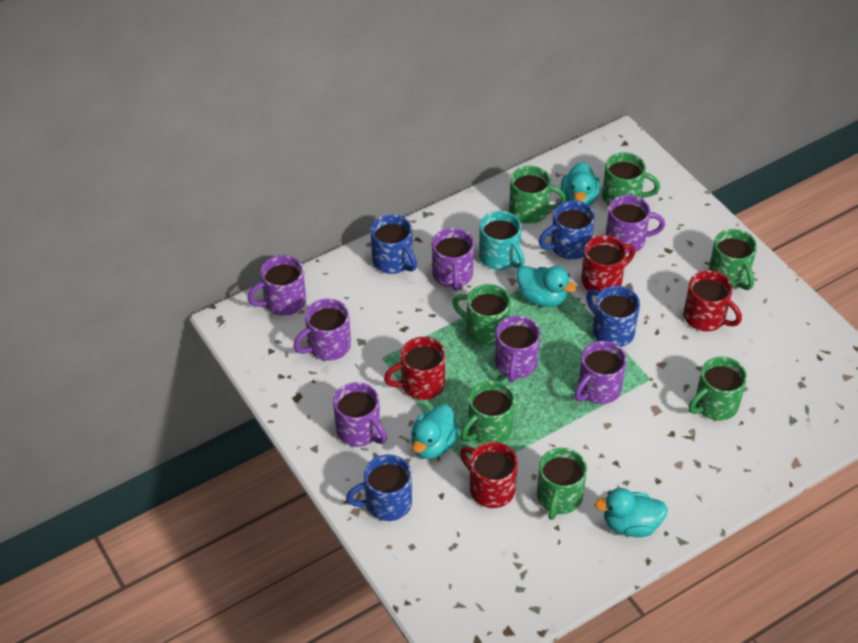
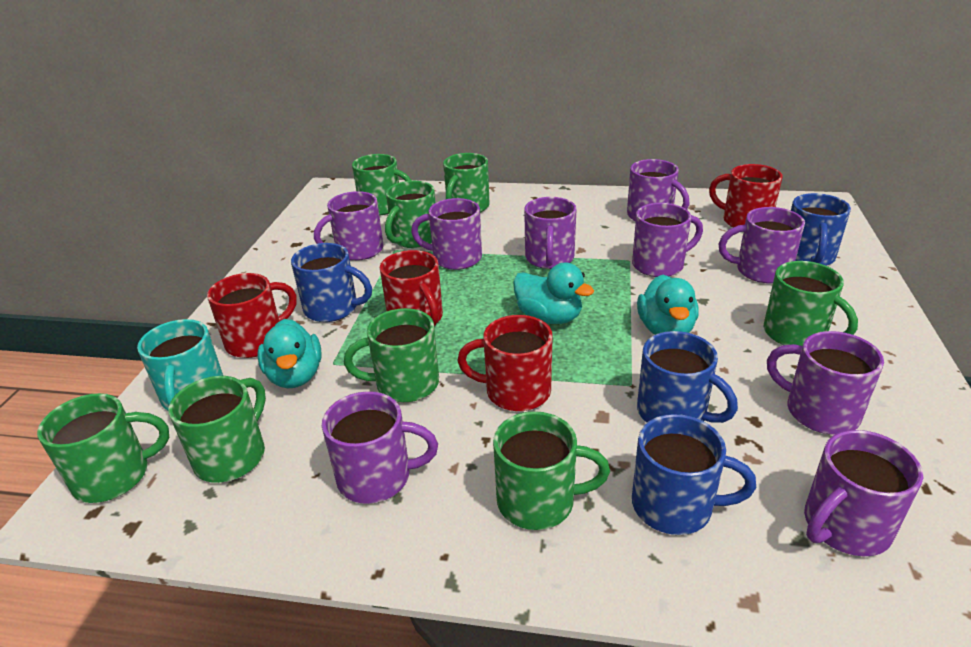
green mug: [452,284,511,346] [461,381,515,444] [509,166,566,224] [537,448,587,520] [602,152,660,206] [689,357,747,421] [709,229,757,290] = 7 -> [37,393,169,503] [168,376,266,483] [344,308,439,402] [352,154,412,216] [385,181,435,248] [443,153,490,213] [493,411,610,530] [764,261,858,346] = 8
purple mug: [247,255,306,316] [293,299,351,361] [333,382,387,447] [432,228,474,291] [495,316,540,382] [574,341,627,404] [606,195,665,254] = 7 -> [314,191,384,261] [322,391,438,504] [411,198,482,270] [524,197,577,269] [627,159,690,222] [632,203,703,277] [719,207,805,284] [767,331,884,435] [804,430,923,556] = 9
turquoise duck: [411,404,459,459] [517,266,577,307] [561,162,600,206] [594,488,668,537] = 4 -> [257,319,322,388] [513,262,594,324] [637,275,699,335] = 3

